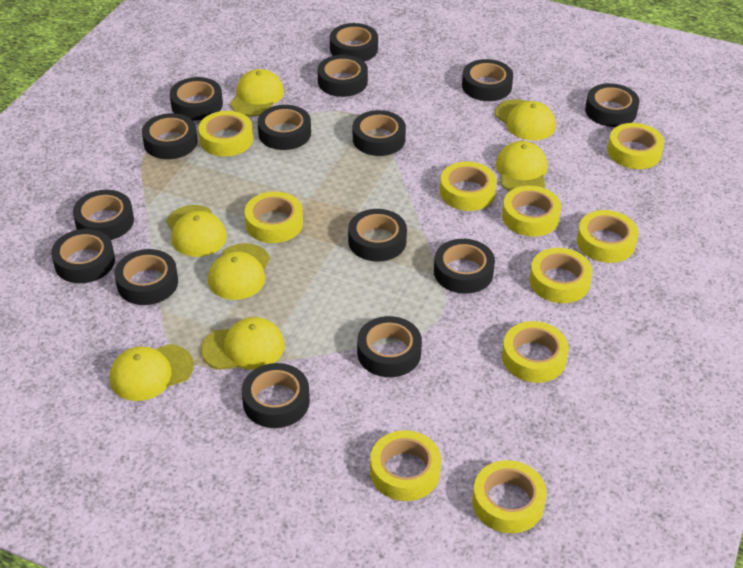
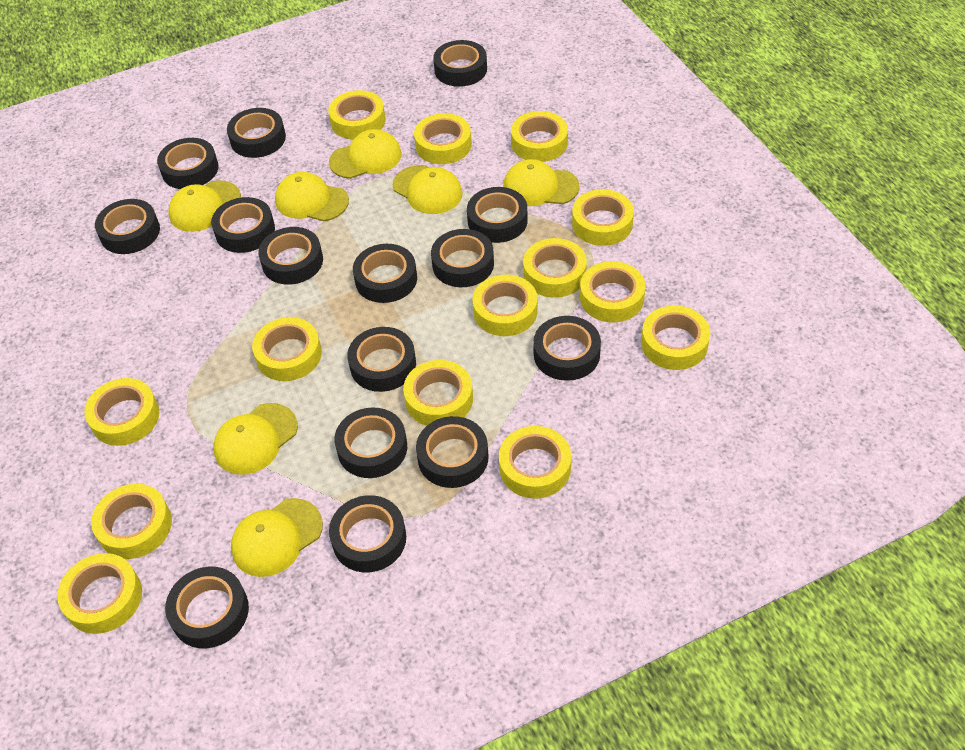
yellow tape: [198,111,253,157] [245,192,303,243] [370,430,441,501] [440,162,497,211] [472,460,547,533] [502,185,561,237] [502,321,569,383] [529,248,593,303] [577,210,638,263] [607,123,664,169] = 10 -> [57,553,142,634] [84,378,159,446] [91,484,172,559] [252,317,322,381] [328,90,386,140] [403,360,473,426] [414,113,472,164] [472,275,538,336] [499,426,571,499] [511,111,568,162] [523,238,587,298] [572,189,634,246] [580,261,645,323] [641,305,710,370] = 14

